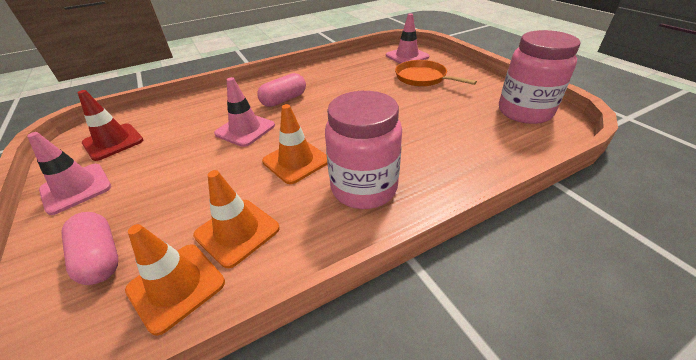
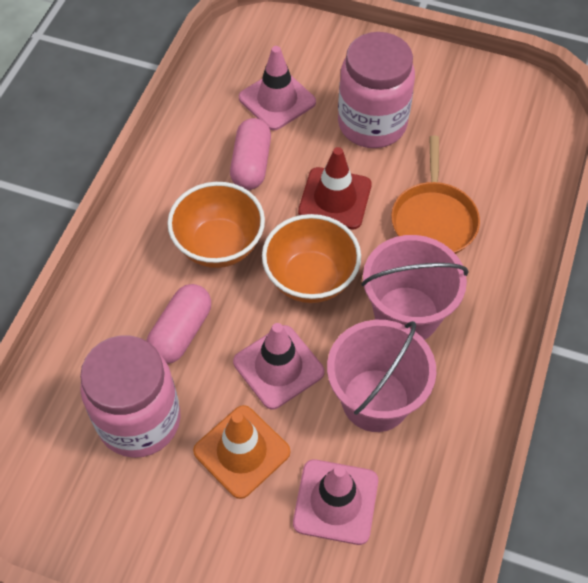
orange bowl: none = 0 -> [167,182,265,268] [262,214,361,303] = 2
orange traffic cone: [125,224,225,336] [193,170,280,268] [262,104,327,184] = 3 -> [193,405,290,499] = 1
pink bucket: none = 0 -> [327,320,436,432] [361,235,468,340] = 2

